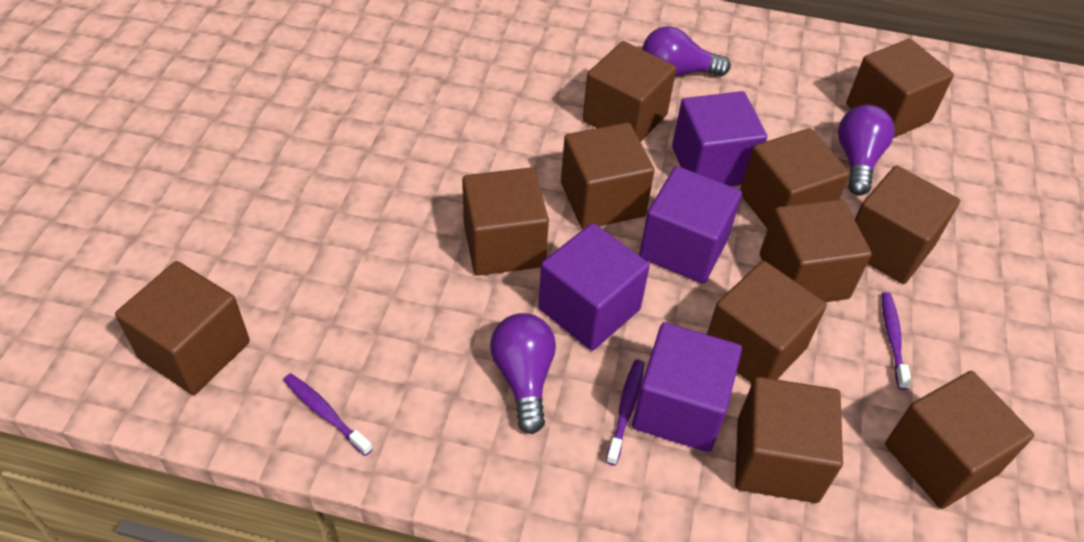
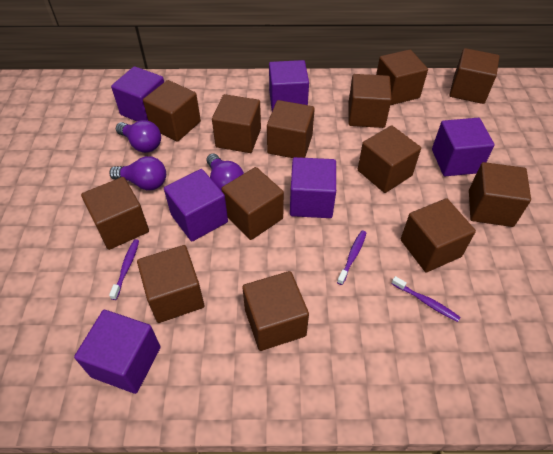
brown cube: [115,261,250,395] [462,168,549,276] [561,122,655,229] [583,41,676,142] [707,261,827,383] [735,377,843,503] [740,128,850,229] [760,199,872,302] [846,39,954,138] [855,165,960,284] [885,371,1034,509] = 11 -> [81,177,149,250] [137,245,204,323] [143,80,201,142] [212,94,261,153] [222,167,284,240] [242,271,309,351] [267,100,315,158] [348,74,392,128] [358,125,421,193] [376,50,428,105] [401,198,476,272] [449,48,500,104] [469,162,531,227] = 13
purple cube: [538,223,650,351] [632,322,742,452] [639,166,742,284] [672,91,767,186] = 4 -> [74,310,161,394] [111,66,164,121] [164,169,228,241] [269,60,309,111] [290,157,336,218] [432,118,495,176] = 6

